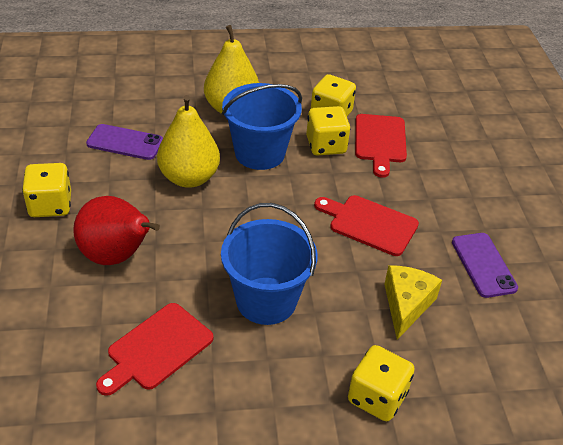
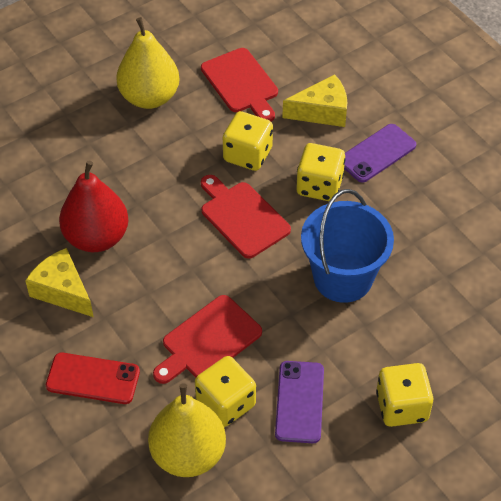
blue bucket: [221,203,318,325] [222,83,302,170] = 2 -> [301,189,394,303] = 1
red phone: none = 0 -> [46,353,140,404] = 1
yellow cheese: [384,265,442,340] = 1 -> [25,248,93,317] [282,75,347,127] = 2

